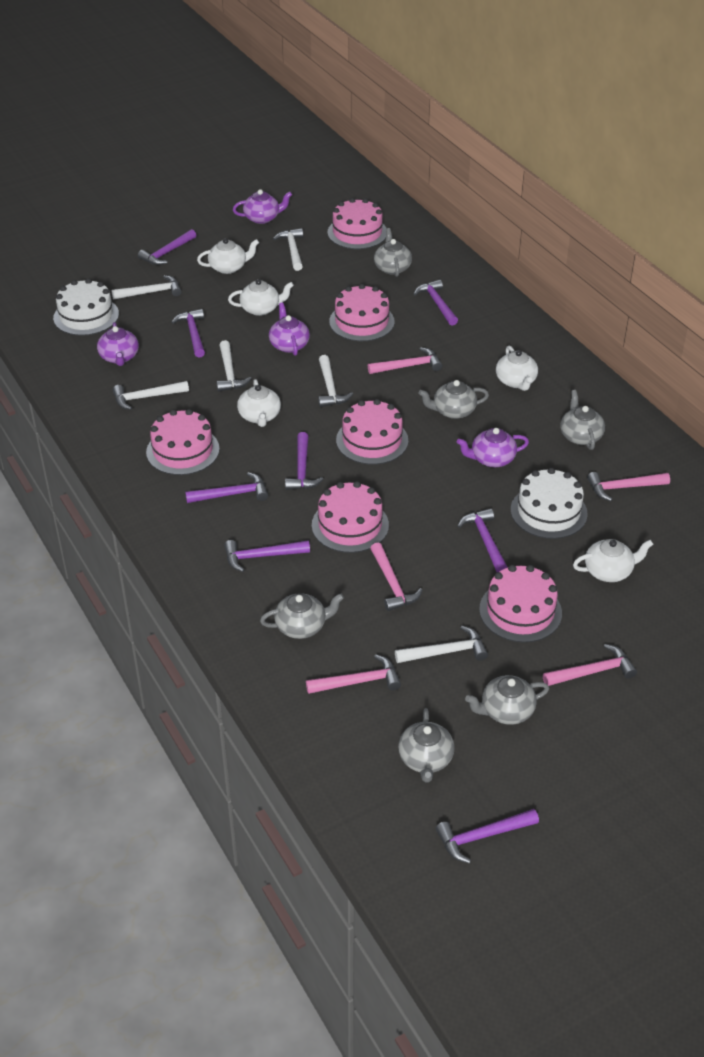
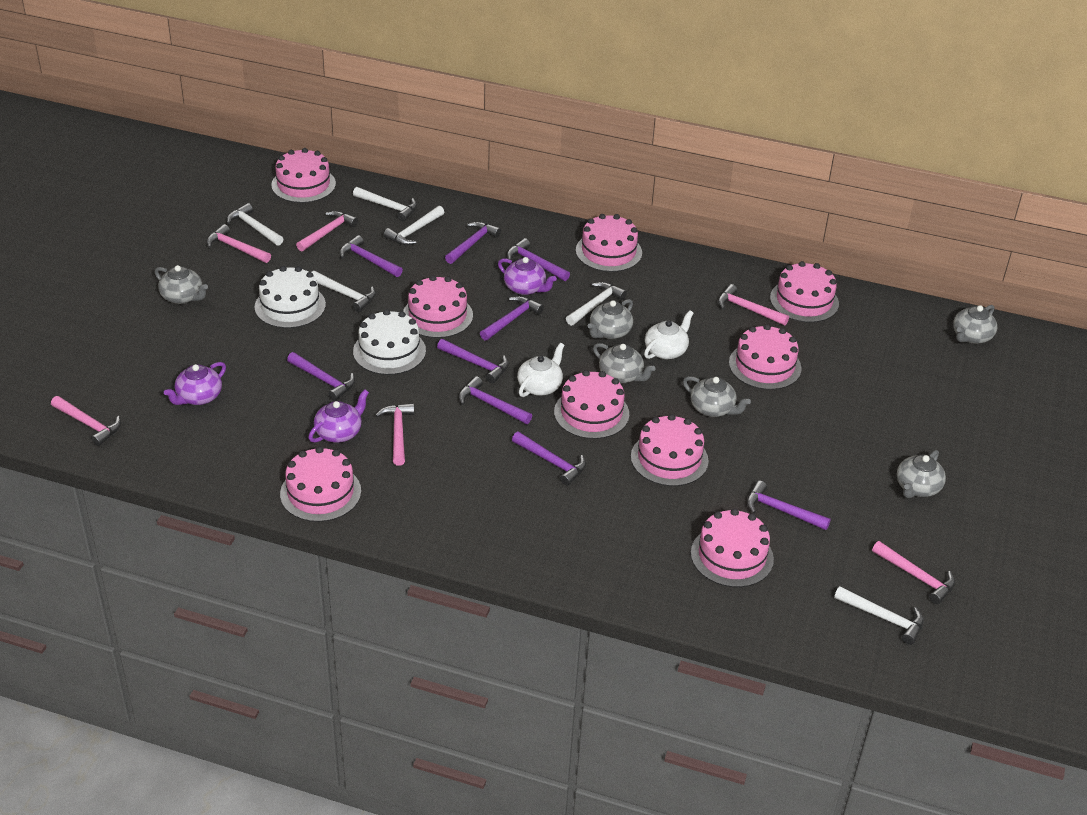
pink cake: [146,409,220,475] [312,481,389,553] [327,198,387,249] [329,284,395,341] [336,399,408,465] [479,565,562,643] = 6 -> [271,148,336,203] [280,446,361,522] [403,275,473,338] [554,370,629,439] [576,214,642,272] [631,414,709,486] [691,508,774,587] [729,324,802,390] [770,261,839,323] = 9
pink hammer: [306,654,401,694] [368,347,442,374] [370,543,422,611] [543,644,637,686] [587,472,670,501] = 5 -> [51,396,121,446] [207,224,271,263] [296,211,358,252] [375,403,414,466] [718,284,789,325] [872,541,955,604] = 6
purple hammer: [138,229,196,265] [172,309,205,358] [185,472,268,503] [224,540,310,572] [285,432,323,490] [414,280,458,326] [435,809,539,864] [458,508,508,572] = 8 -> [287,352,355,401] [340,235,403,277] [437,339,509,383] [445,222,501,264] [459,376,532,424] [480,296,544,341] [507,238,570,281] [512,432,586,485] [747,481,831,530] = 9
purple teapot: [97,322,139,366] [233,189,292,224] [269,303,310,356] [457,428,529,467] = 4 -> [164,362,226,405] [308,389,369,443] [498,257,557,295] = 3
white teapot: [197,238,259,274] [228,279,294,316] [237,379,281,427] [496,345,538,391] [573,539,653,582] = 5 -> [517,343,564,397] [644,310,693,359] = 2

